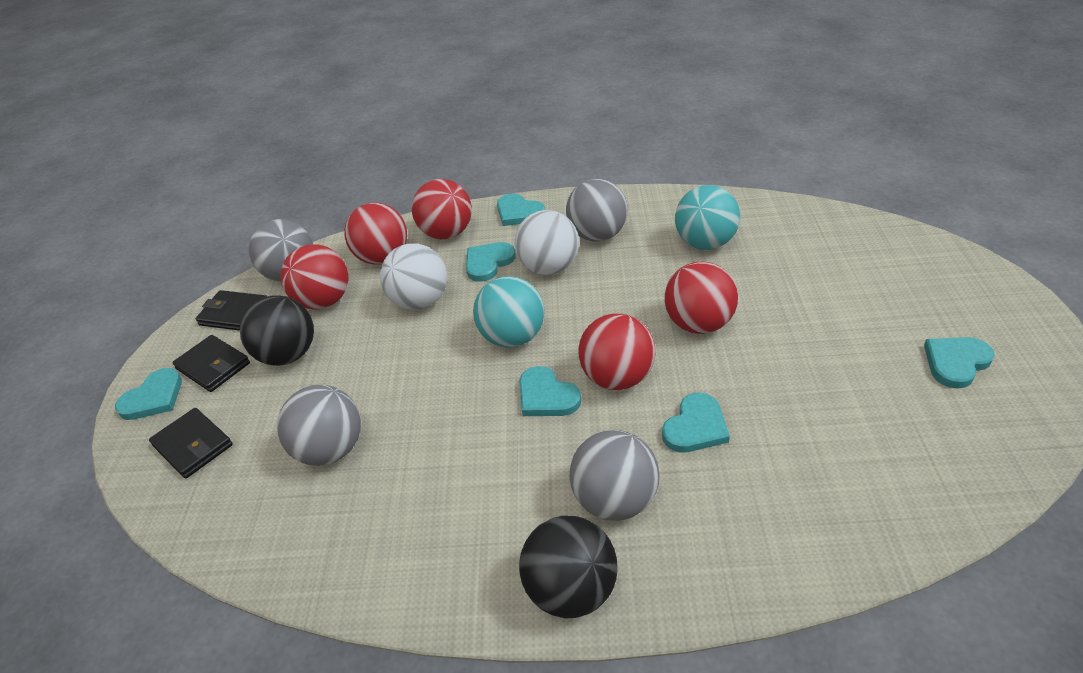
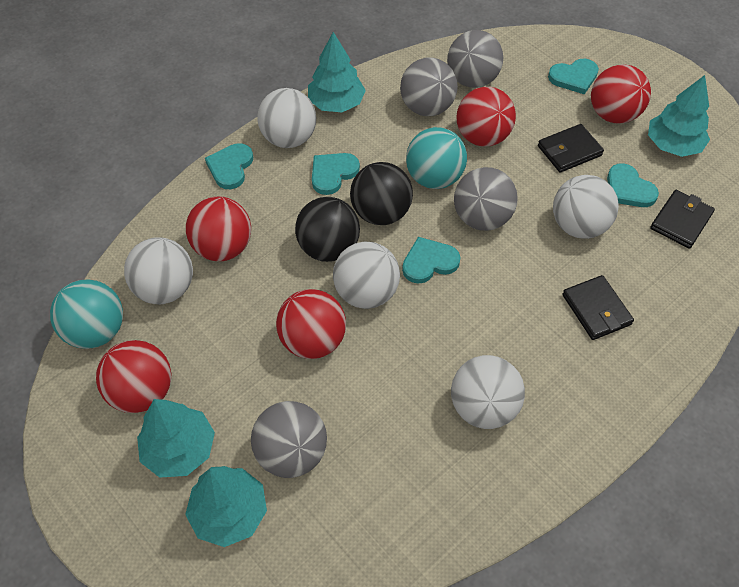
turquoise heart: [115,368,182,420] [466,242,516,282] [497,193,545,226] [519,366,581,416] [662,393,730,452] [924,337,995,389] = 6 -> [205,143,253,189] [312,153,360,195] [402,237,461,284] [548,59,599,94] [607,163,659,207] = 5
turquoise tree: none = 0 -> [137,399,215,478] [185,466,267,547] [308,32,366,112] [648,75,710,157] = 4
white ball: [380,243,447,310] [515,210,579,275] = 2 -> [124,237,193,304] [257,88,316,148] [333,241,400,309] [451,355,525,429] [553,175,619,239] = 5

